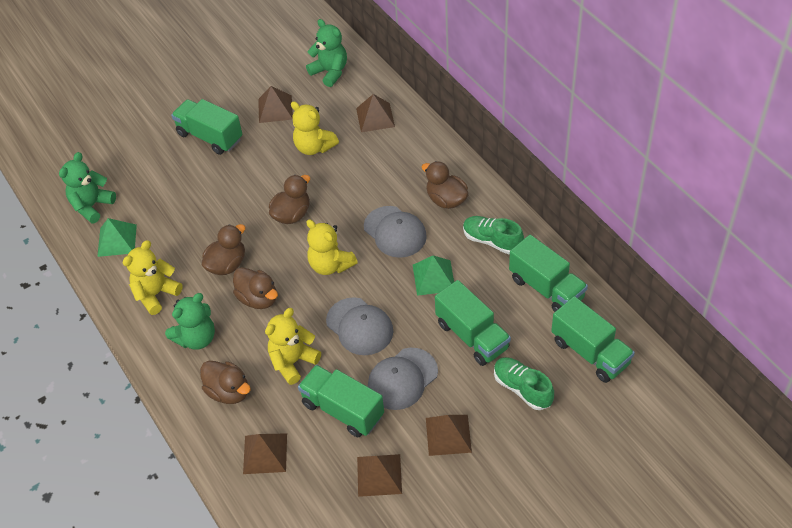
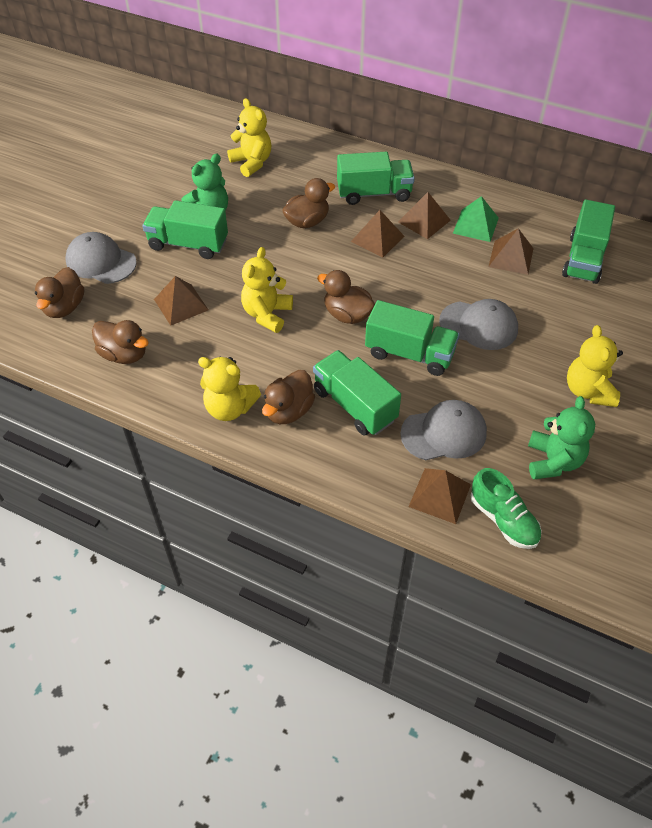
green pyramid: [97,218,137,257] [413,255,454,296] = 2 -> [453,196,499,242] = 1
green shoe: [463,216,524,254] [494,357,554,410] = 2 -> [471,468,542,549] = 1
green teddy bear: [59,152,116,224] [165,293,215,350] [306,19,347,87] = 3 -> [182,154,228,211] [528,396,595,479] = 2

